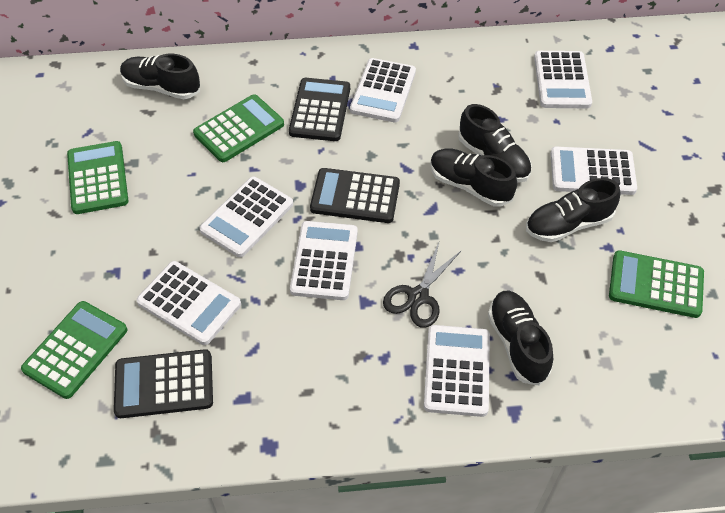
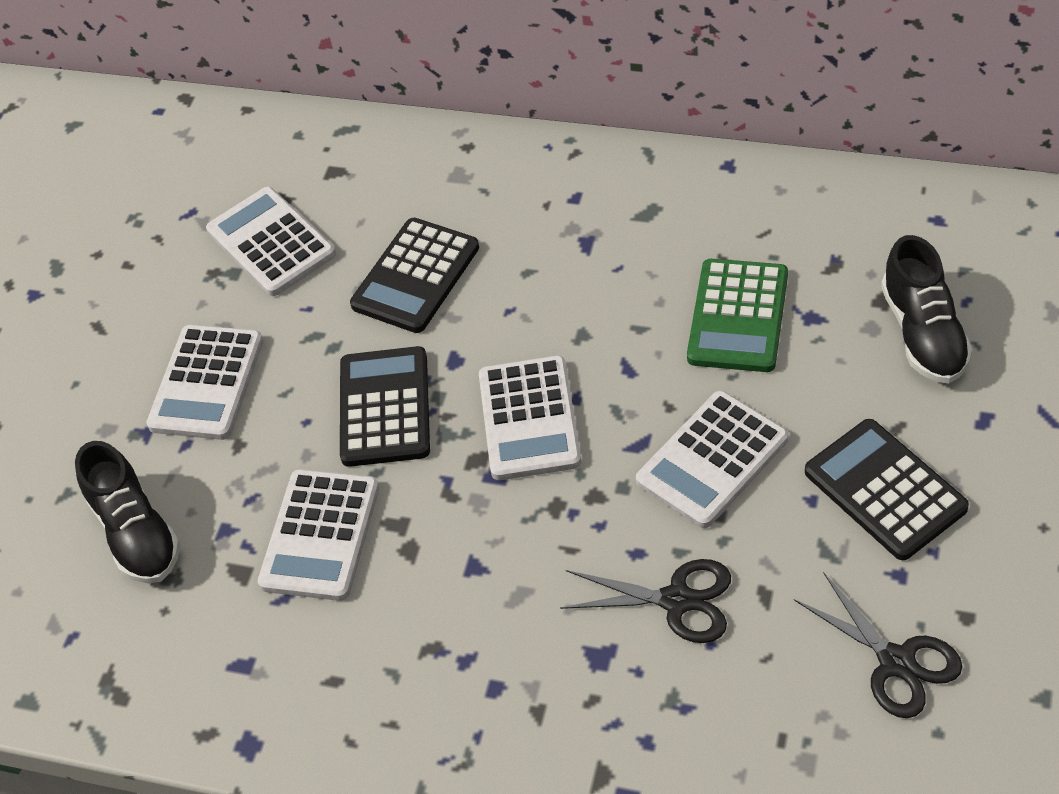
black scissors: [383,242,462,328] = 1 -> [560,559,731,643] [794,572,963,718] = 2
black shoe: [120,54,200,99] [430,148,517,207] [458,104,532,183] [488,291,553,385] [526,178,620,242] = 5 -> [75,441,180,584] [881,235,973,384] = 2
green calculator: [21,301,127,399] [67,141,128,214] [193,94,284,162] [609,250,704,318] = 4 -> [687,259,788,372] = 1
white calculator: [137,261,241,345] [199,177,293,257] [290,221,358,300] [350,58,416,122] [424,325,490,417] [534,51,592,108] [550,147,637,195] = 7 -> [147,325,263,440] [206,187,336,296] [258,469,379,601] [479,355,581,480] [636,391,788,528] = 5

